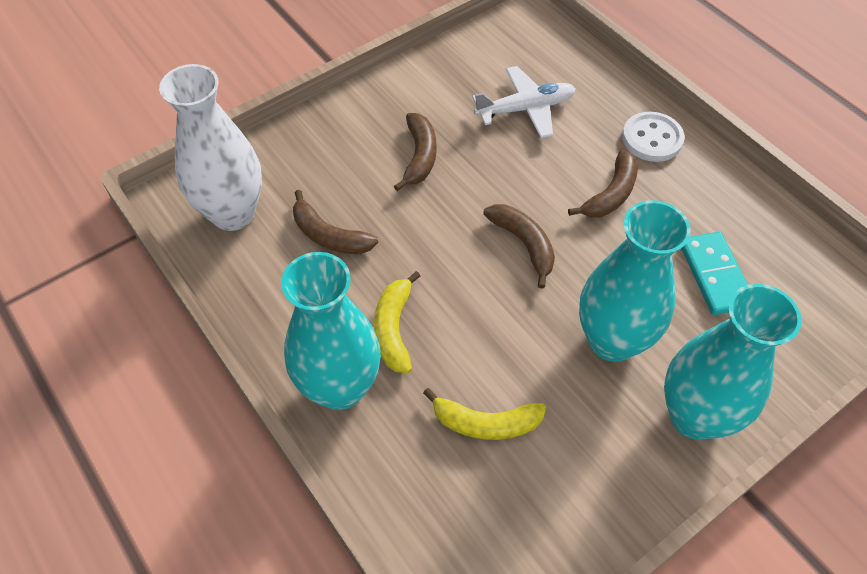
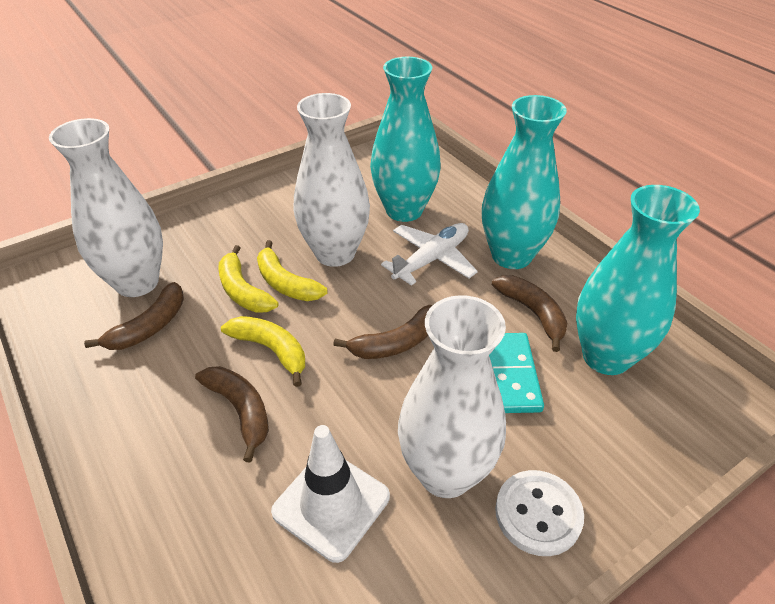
white traffic cone: none = 0 -> [271,425,390,563] = 1
white vase: [159,64,262,231] = 1 -> [49,118,163,297] [294,93,370,267] [398,295,506,498] = 3
yellow banana: [374,271,420,374] [423,388,546,440] = 2 -> [218,245,279,313] [221,316,305,387] [257,240,327,301] = 3

